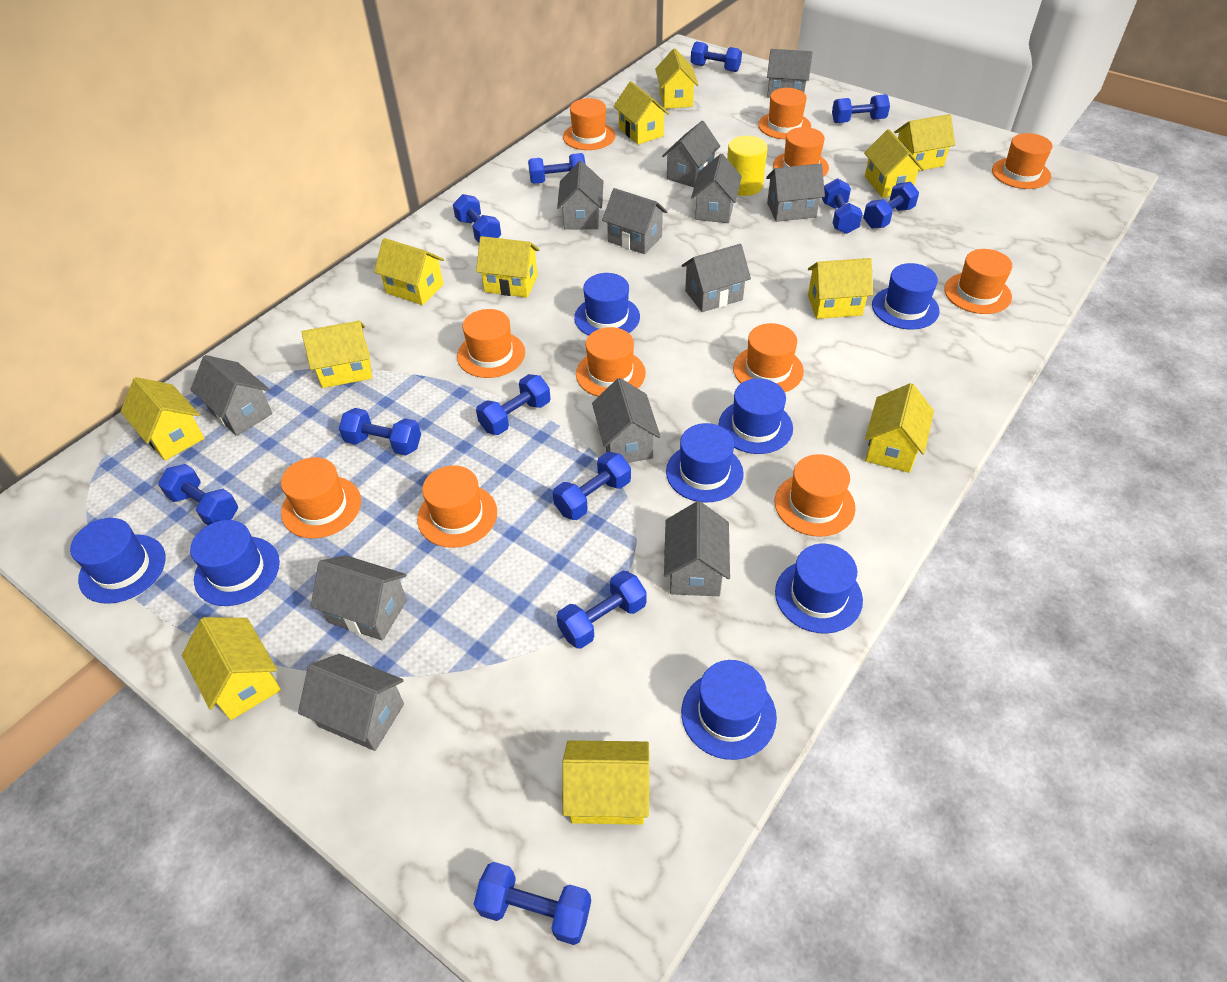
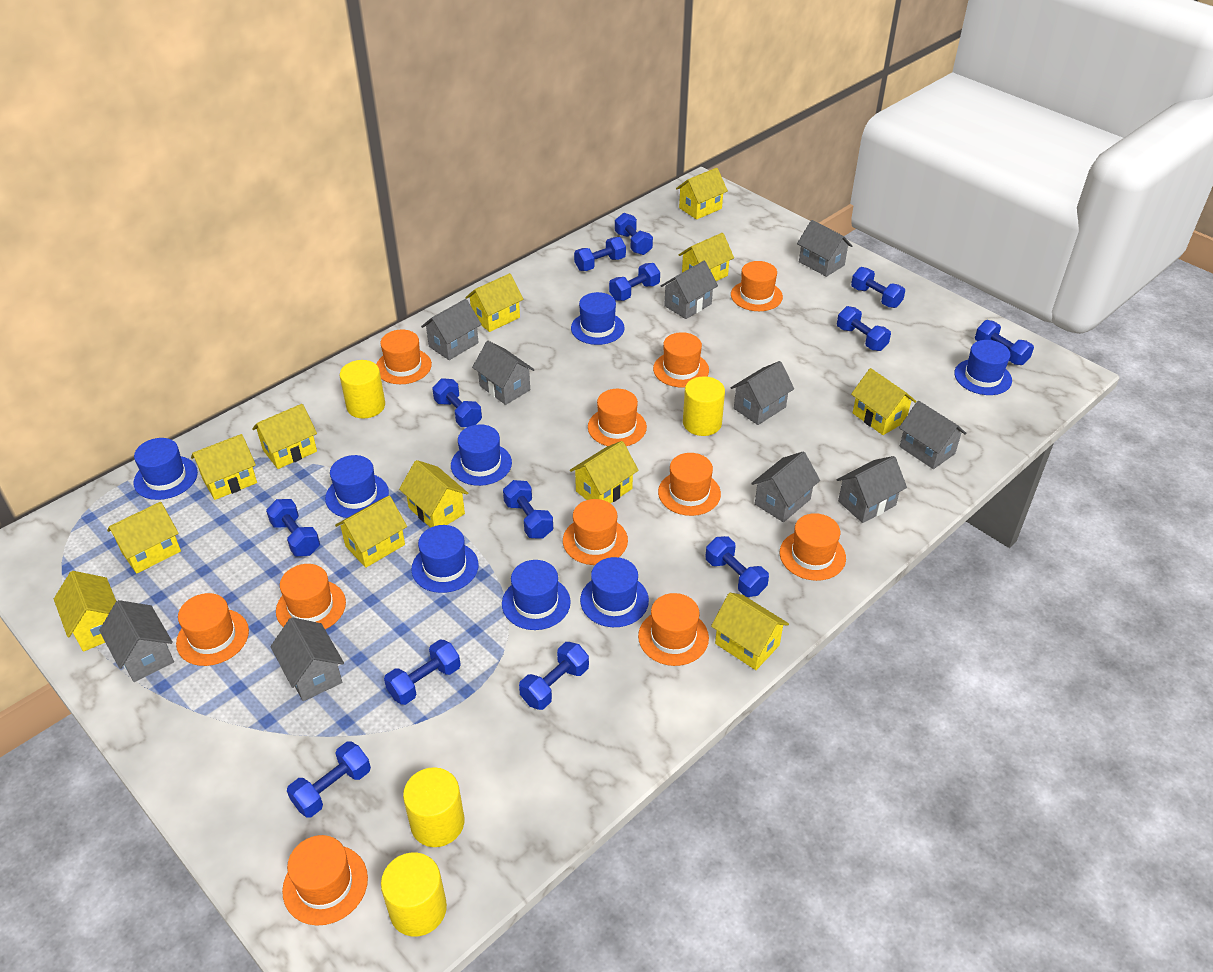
blue dumbbell: [158,464,238,525] [339,408,421,455] [453,194,501,243] [474,862,591,945] [476,374,551,435] [528,153,585,184] [553,452,631,520] [557,570,647,649] [691,41,742,72] [822,178,863,234] [832,94,890,123] [863,182,919,229] = 12 -> [266,499,320,556] [287,742,371,817] [384,640,461,705] [432,378,482,427] [503,480,553,539] [519,642,589,710] [574,237,626,271] [609,263,660,301] [615,213,653,255] [706,536,769,597] [837,306,891,351] [851,267,905,308] [975,320,1034,365] = 13
grey house: [190,355,273,436] [298,654,404,751] [311,555,407,641] [557,161,603,229] [592,378,661,463] [602,188,667,254] [662,121,720,187] [664,501,730,596] [681,244,751,312] [691,154,742,223] [766,163,825,222] [767,49,813,98] = 12 -> [99,600,174,682] [270,617,344,701] [421,299,482,360] [472,341,534,405] [661,261,718,319] [730,361,794,425] [751,451,820,522] [797,220,852,277] [836,456,907,523] [899,401,967,469] = 10
yellow cylinder: [727,136,768,196] = 1 -> [340,360,385,419] [381,853,447,936] [403,767,464,847] [683,376,725,436] = 4

